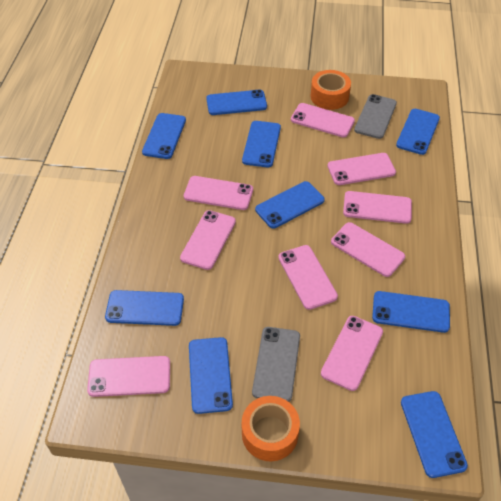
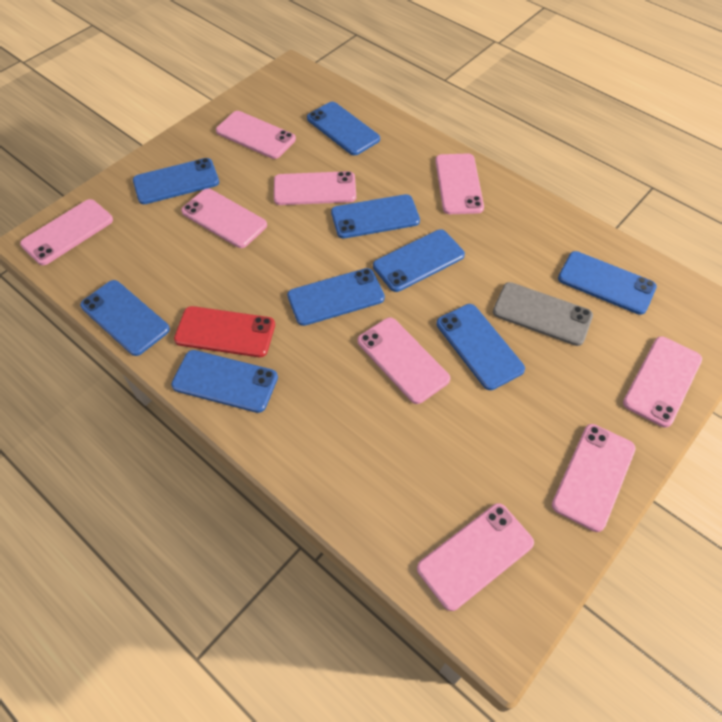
grey phone: [252,327,300,402] [354,94,397,139] = 2 -> [493,282,593,346] = 1
orange tape: [242,396,300,461] [310,70,351,110] = 2 -> none = 0
red phone: none = 0 -> [174,306,275,357] = 1

